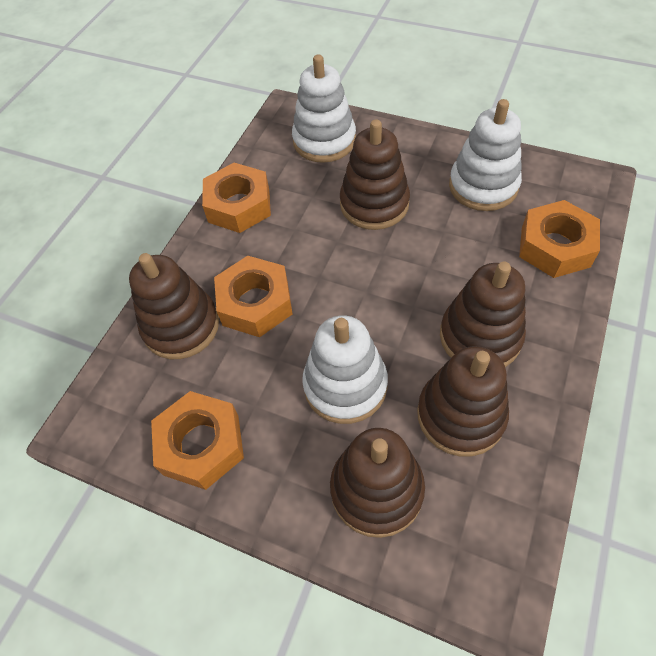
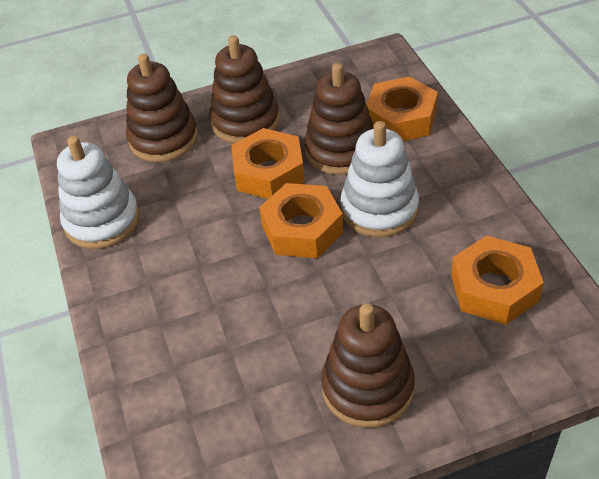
brown stacking toy: [129,253,219,359] [330,428,425,538] [340,119,410,230] [417,346,509,457] [440,262,526,367] = 5 -> [126,54,198,162] [209,36,280,144] [304,63,374,175] [321,303,415,428] = 4
white stacking toy: [292,54,356,163] [302,315,388,424] [449,99,522,211] = 3 -> [57,136,140,249] [340,121,419,237] = 2

